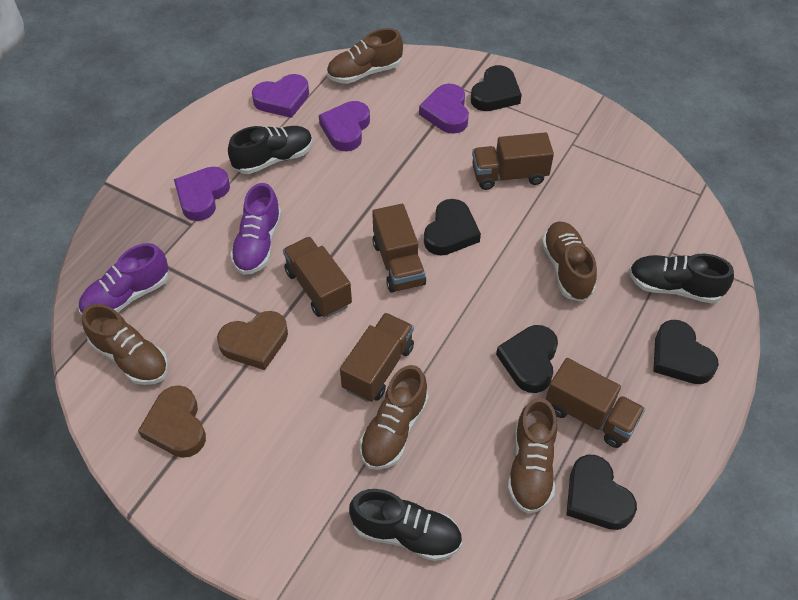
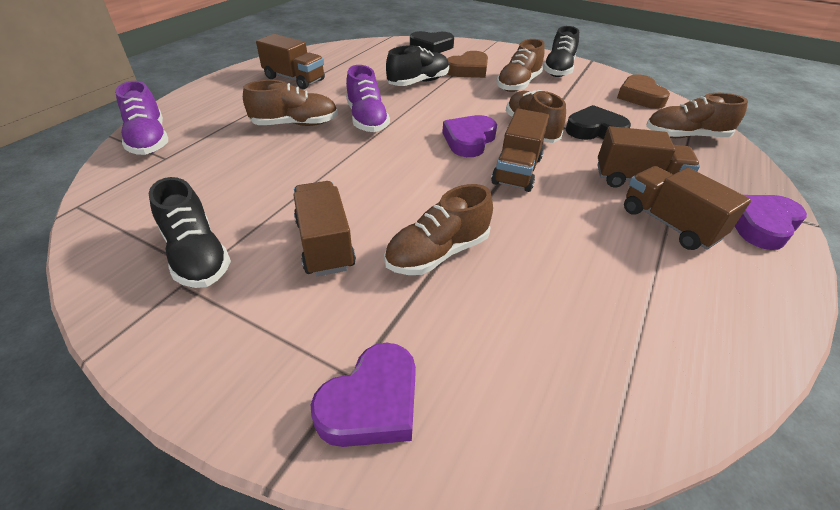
black heart: [424,199,481,256] [470,65,522,111] [496,325,558,393] [566,455,637,530] [653,320,719,384] = 5 -> [410,31,454,53] [566,105,631,140] = 2
purple heart: [174,167,230,221] [252,74,309,118] [319,101,370,151] [419,84,469,134] = 4 -> [311,343,416,447] [442,115,497,157] [735,195,807,250] = 3

